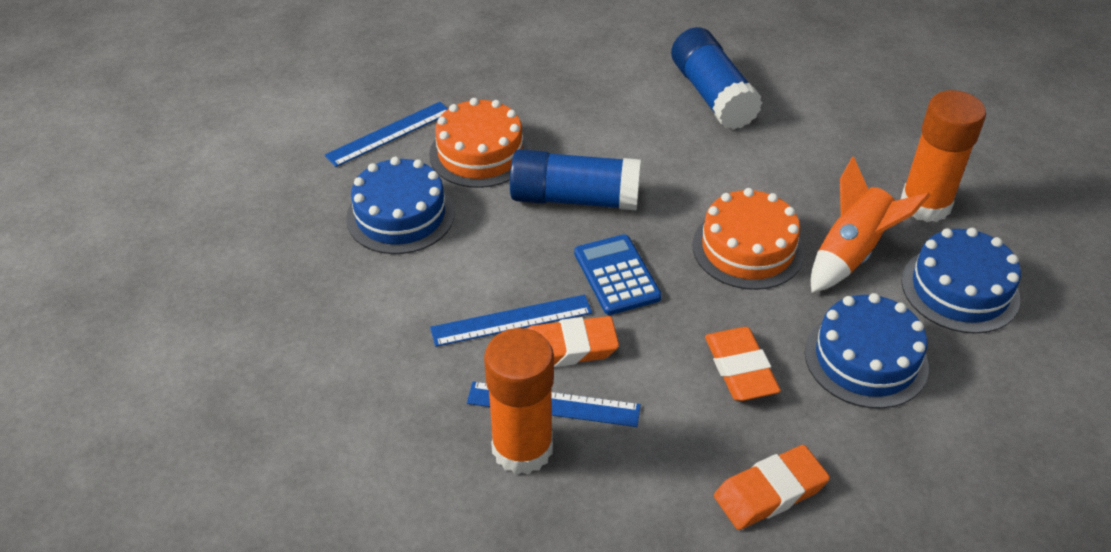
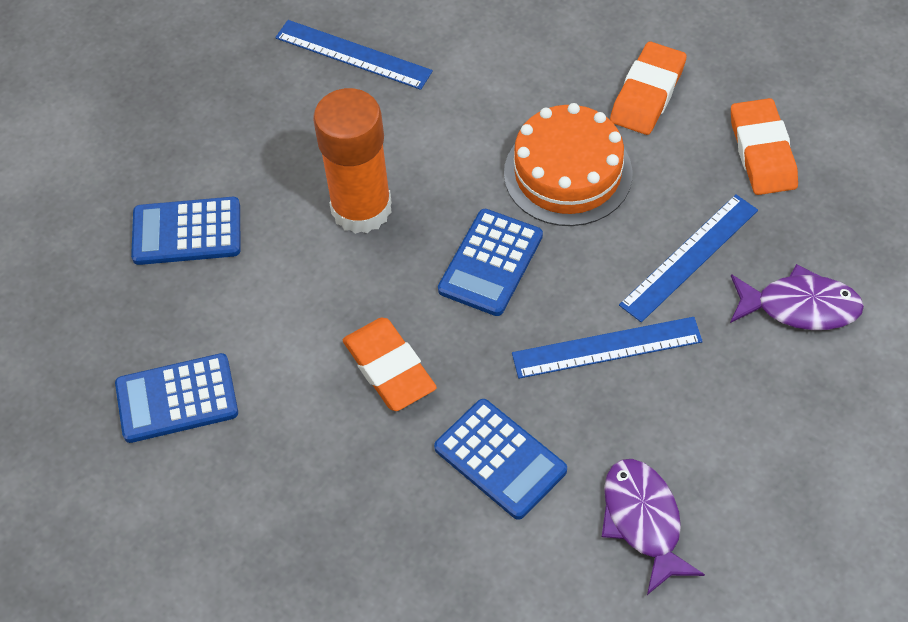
blue cake: [346,157,455,254] [805,293,929,409] [901,228,1021,334] = 3 -> none = 0
blue calculator: [574,234,662,315] = 1 -> [115,353,238,443] [131,197,240,265] [434,399,567,520] [438,209,543,316] = 4
blue glue stick: [510,149,641,211] [671,27,762,130] = 2 -> none = 0
orange cake: [429,98,531,188] [693,188,804,290] = 2 -> [504,103,632,226] = 1
orange glue stick: [484,328,554,474] [901,90,986,222] = 2 -> [313,88,392,234] = 1
orange rocket: [811,156,930,293] = 1 -> none = 0
purple fish: none = 0 -> [602,459,705,595] [730,264,864,330] = 2

